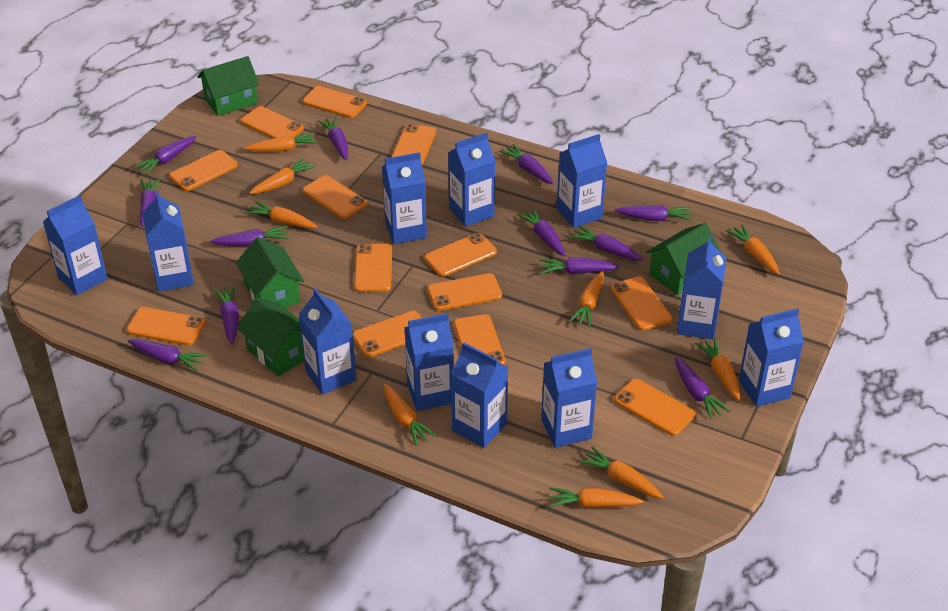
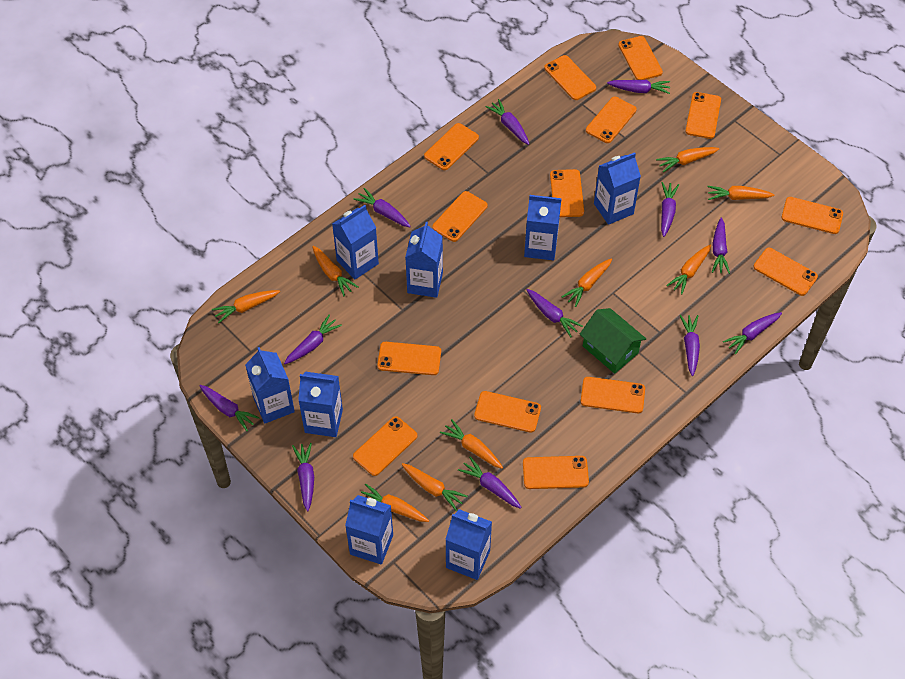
blue carton: [43,195,108,295] [142,191,194,292] [298,288,356,395] [382,152,427,244] [404,313,454,411] [448,133,495,227] [451,342,509,448] [541,348,597,448] [557,134,607,228] [677,236,726,339] [739,308,804,407] = 11 -> [245,347,295,424] [298,372,343,437] [332,205,379,280] [345,495,393,565] [405,222,443,298] [445,509,492,580] [524,195,561,260] [594,152,641,225] = 8
green house: [197,56,260,116] [236,237,304,308] [237,297,304,376] [646,223,721,295] = 4 -> [580,308,646,374] = 1
orange phone: [127,307,205,345] [169,150,238,191] [240,106,304,139] [302,175,367,219] [303,86,367,118] [353,311,421,357] [354,244,392,292] [391,124,436,165] [424,233,497,277] [427,273,502,311] [454,314,506,365] [611,277,672,331] [614,379,695,436] = 13 -> [353,416,417,476] [377,342,441,375] [424,123,479,170] [432,191,488,242] [474,391,541,433] [523,456,589,489] [544,55,596,100] [550,169,584,217] [581,377,645,413] [586,97,637,143] [618,36,663,80] [685,92,721,139] [753,248,818,296] [782,197,843,234] = 14

